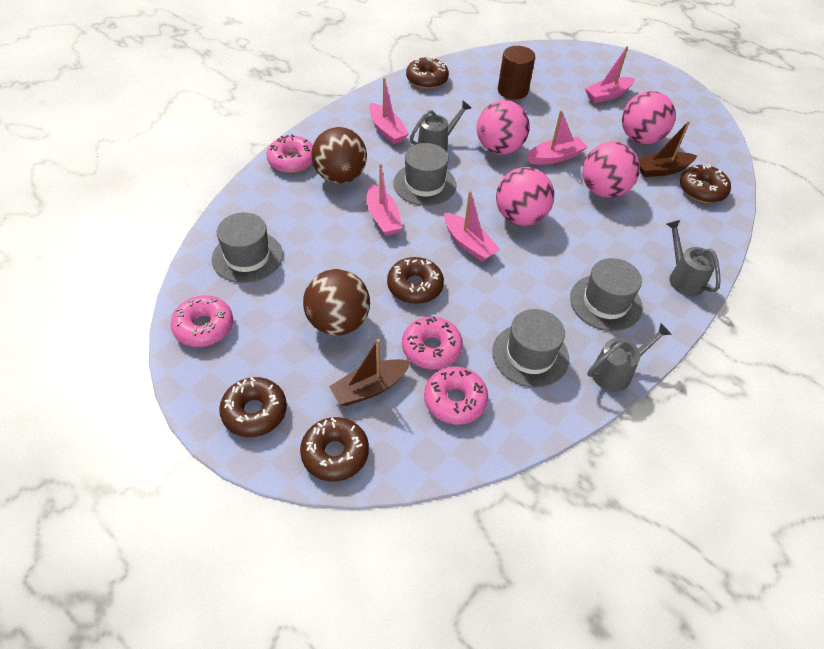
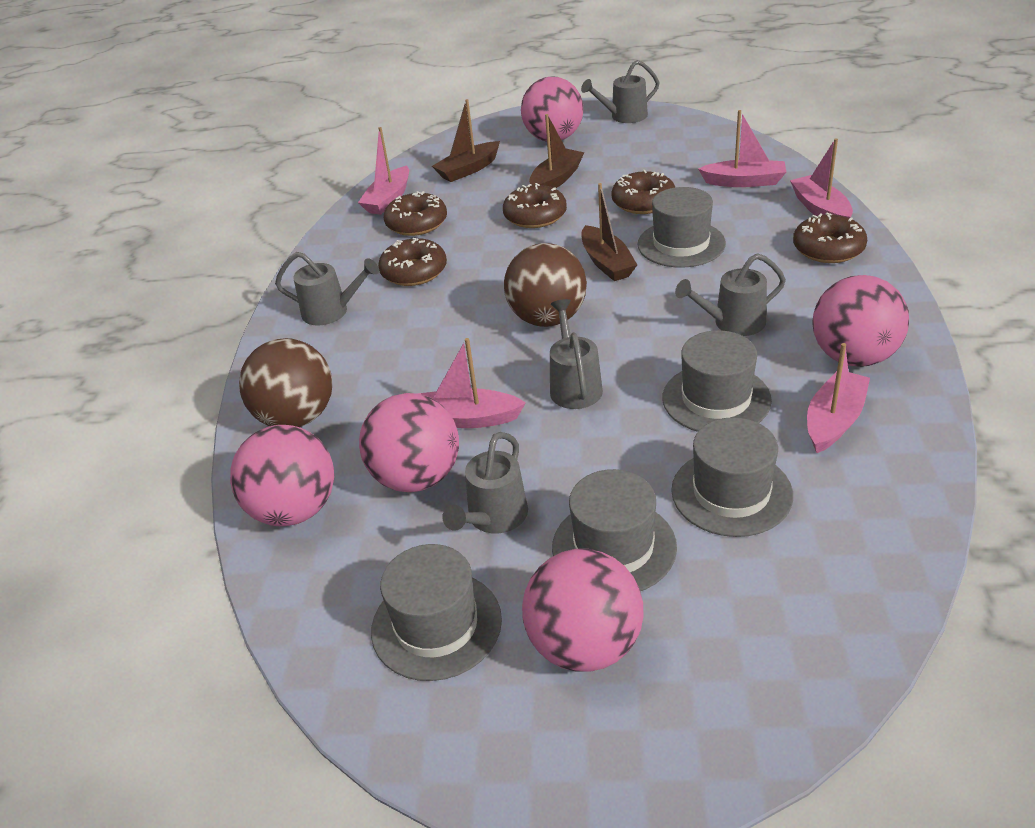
brown boat: [329,339,411,406] [638,121,697,177] = 2 -> [432,99,500,182] [529,114,584,188] [581,183,637,281] = 3
brown cylinder: [498,46,535,100] = 1 -> none = 0
grey hat: [212,213,283,283] [393,143,456,206] [492,309,569,388] [570,258,643,331] = 4 -> [371,544,502,681] [552,469,677,591] [637,187,726,268] [662,330,772,432] [671,417,793,537] = 5
grey watering can: [410,101,471,152] [588,323,672,392] [667,220,721,296] = 3 -> [275,252,379,326] [442,432,528,533] [550,299,603,409] [581,60,660,123] [675,253,786,336] = 5
pink ball: [477,100,530,155] [496,167,554,226] [582,141,640,198] [622,91,676,144] = 4 -> [230,425,334,526] [359,393,459,492] [521,77,583,142] [522,549,644,672] [812,275,909,367] = 5
pink donut: [171,295,233,347] [267,134,313,173] [402,316,463,369] [424,366,488,425] = 4 -> none = 0

